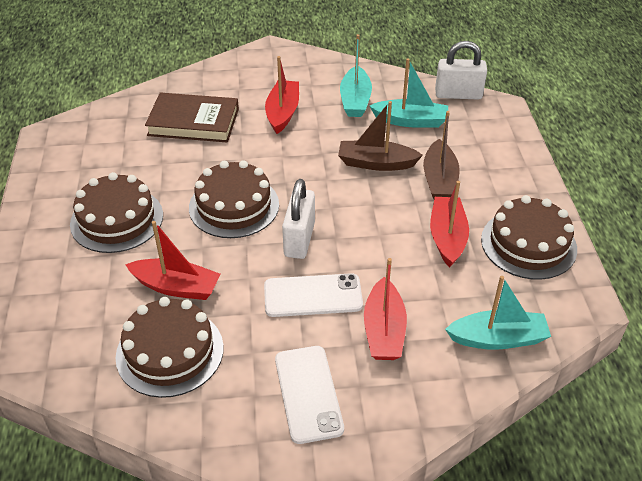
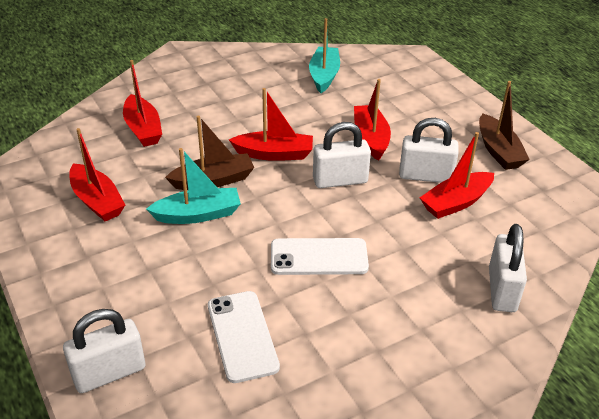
brown book: [145,93,239,143] = 1 -> none = 0
brown cake: [70,172,163,253] [116,297,224,398] [189,160,279,238] [481,195,577,280] = 4 -> none = 0
red boat: [125,221,221,300] [265,56,299,134] [364,258,407,360] [430,181,469,267] = 4 -> [69,128,125,221] [123,60,162,147] [229,88,313,161] [354,79,391,161] [420,132,494,219] = 5
turquoise boat: [340,34,372,117] [370,58,448,128] [445,276,551,350] = 3 -> [146,148,241,224] [309,18,340,93] = 2
white padlock: [282,179,315,259] [435,41,487,100] = 2 -> [63,309,145,393] [313,122,371,188] [399,118,459,183] [489,224,527,312] = 4

